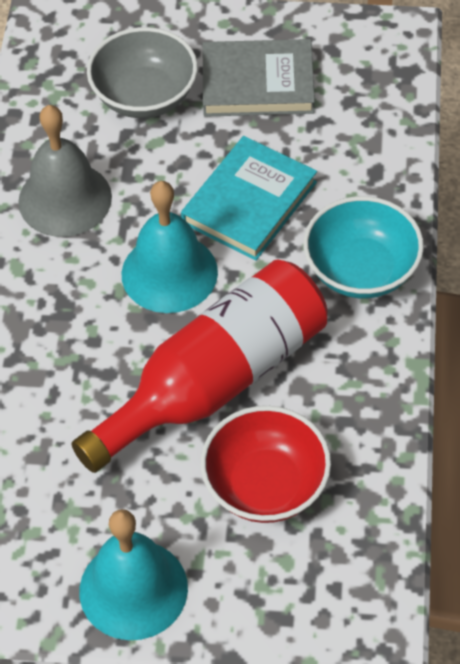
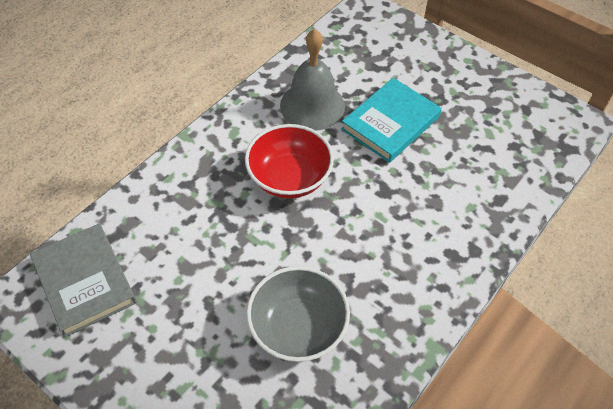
red bottle: [72,260,327,473] = 1 -> none = 0
turquoise bell: [79,509,188,640] [122,181,218,313] = 2 -> none = 0
turquoise bowl: [303,196,424,298] = 1 -> none = 0

